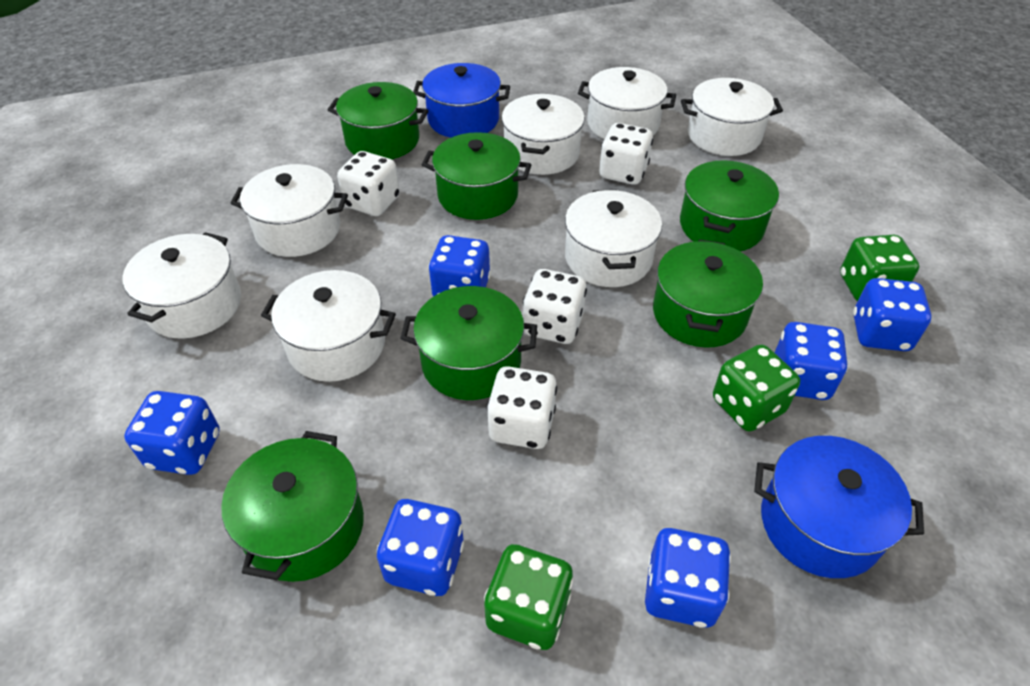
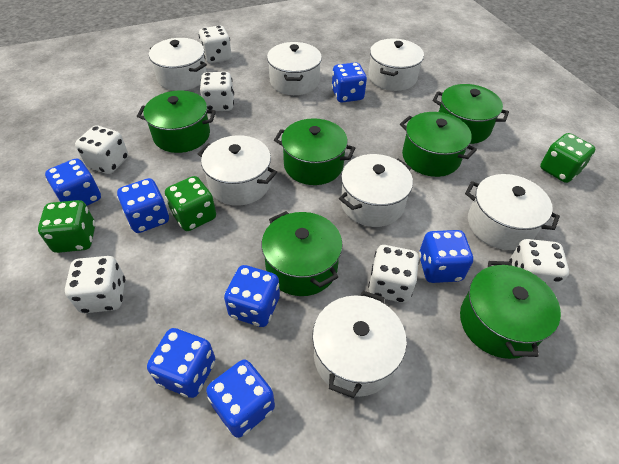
blue dice: [124,391,220,475] [377,499,464,596] [428,235,491,297] [645,528,731,628] [775,322,848,400] [853,278,931,351] = 6 -> [45,158,101,206] [117,178,169,233] [147,328,215,398] [206,360,275,438] [224,265,280,327] [331,62,367,103] [419,230,473,283] = 7
blue pot: [413,63,510,138] [754,436,924,578] = 2 -> none = 0
white dice: [337,151,400,216] [486,366,557,449] [523,269,587,344] [599,123,653,185] = 4 -> [65,256,125,313] [75,125,128,174] [199,25,232,63] [200,72,234,111] [368,245,420,303] [509,239,569,293] = 6

